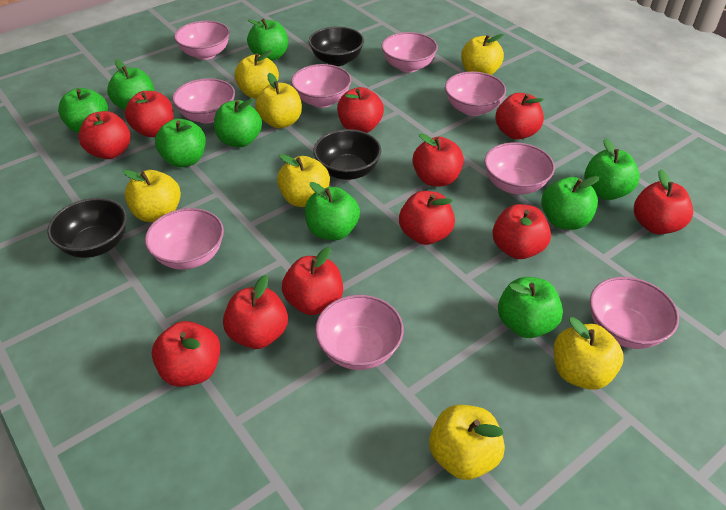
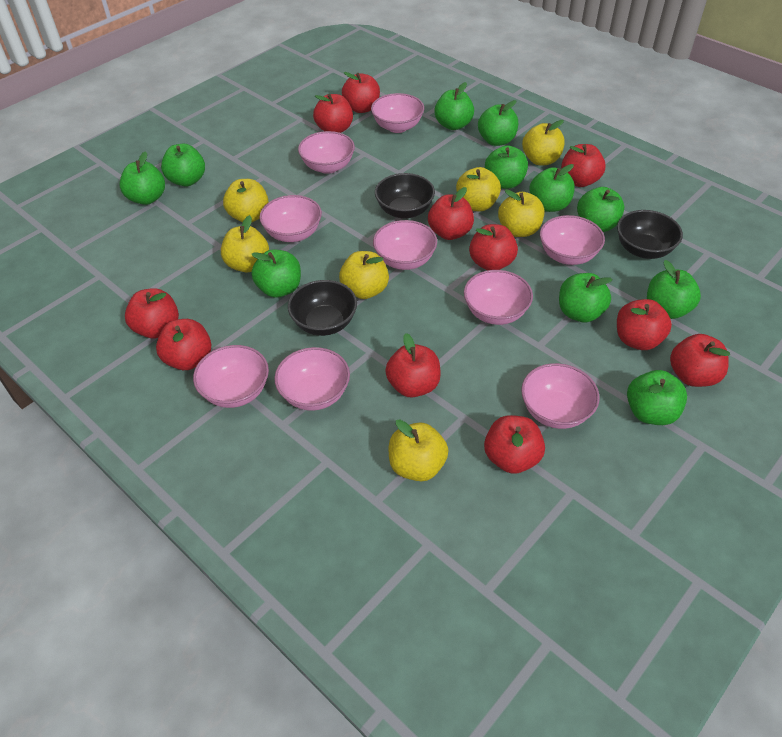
green apple: [58,88,108,133] [107,59,154,110] [155,119,206,167] [214,98,262,147] [247,19,288,61] [305,182,360,240] [498,277,563,338] [541,176,599,230] [584,138,640,200] = 9 -> [119,151,165,205] [161,144,205,187] [251,249,301,298] [434,82,474,130] [478,100,518,146] [485,145,528,189] [529,164,575,212] [559,273,613,322] [577,187,624,232] [627,370,687,425] [647,260,701,319] = 11

